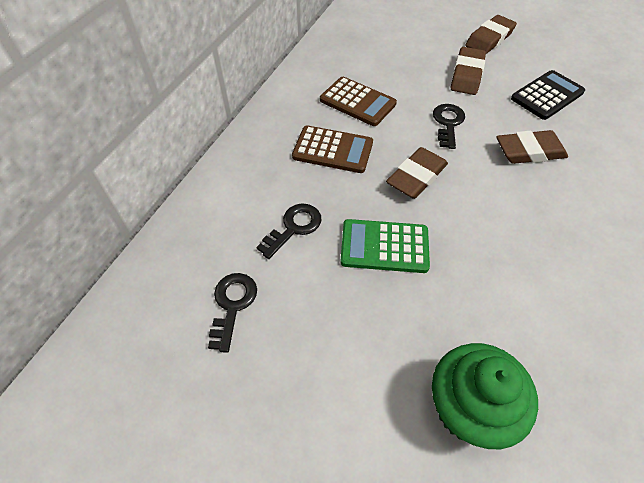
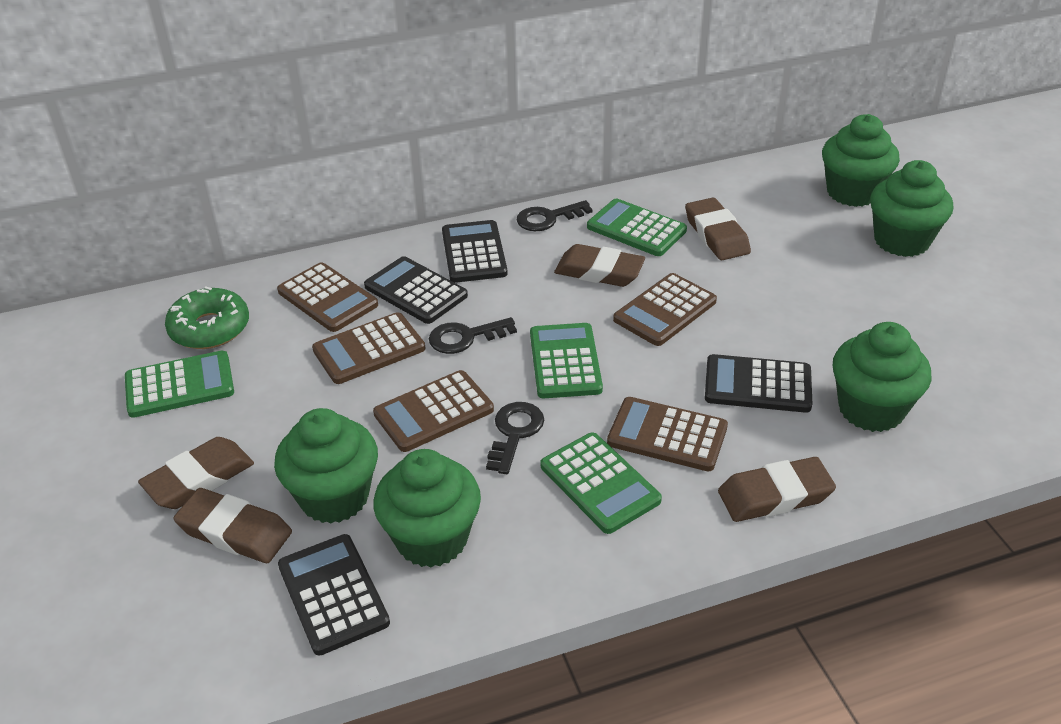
black calculator: [511,70,585,120] = 1 -> [278,534,390,655] [364,256,468,324] [442,220,508,283] [705,354,812,413] = 4
brown calculator: [292,125,373,173] [320,77,397,126] = 2 -> [277,262,378,332] [312,312,425,384] [373,370,494,452] [607,397,728,471] [613,273,717,346] = 5
brown eraser: [386,147,448,199] [451,47,486,95] [465,15,517,54] [497,130,568,164] = 4 -> [138,437,254,509] [173,488,292,563] [554,244,645,287] [685,198,751,260] [718,457,836,522] = 5
green calculator: [340,219,430,273] = 1 -> [125,351,234,418] [530,323,603,398] [541,433,662,534] [587,198,687,256] = 4
green cupcake: [432,343,538,449] = 1 -> [274,408,378,524] [374,449,481,568] [822,114,900,207] [833,322,931,432] [870,160,953,257] = 5
green donut: none = 0 -> [165,287,249,349] = 1

